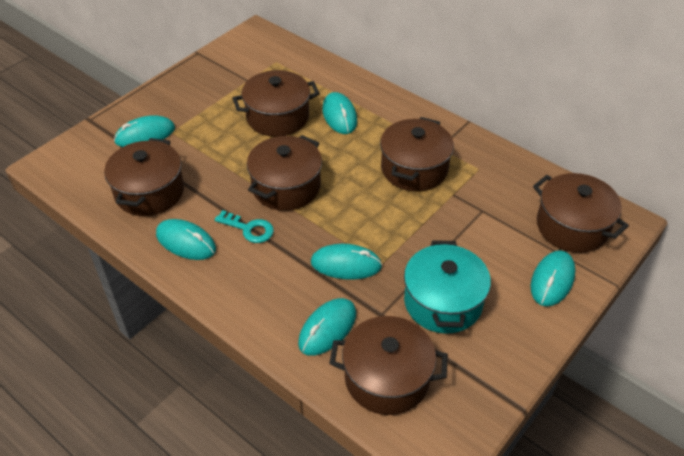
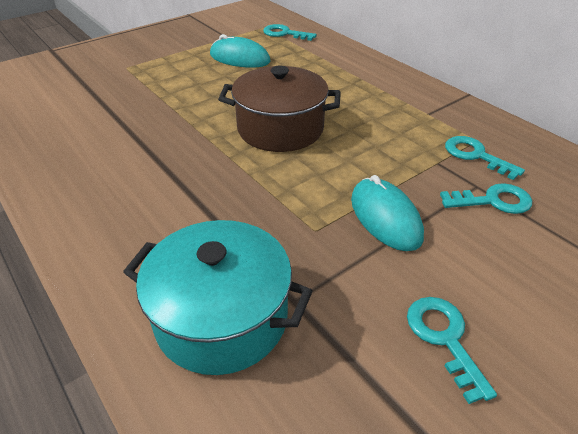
brown pot: [104,138,184,216] [232,70,320,137] [247,135,322,211] [329,316,448,415] [380,117,454,191] [533,173,629,253] = 6 -> [218,66,341,152] = 1
turquoise key: [215,210,274,243] = 1 -> [263,24,317,41] [407,297,497,404] [440,183,532,214] [445,136,525,180] = 4
turquoise mouse: [114,115,175,147] [156,219,216,260] [298,298,356,356] [311,244,382,280] [322,92,357,134] [531,250,575,306] = 6 -> [210,34,271,68] [351,175,424,251] = 2

